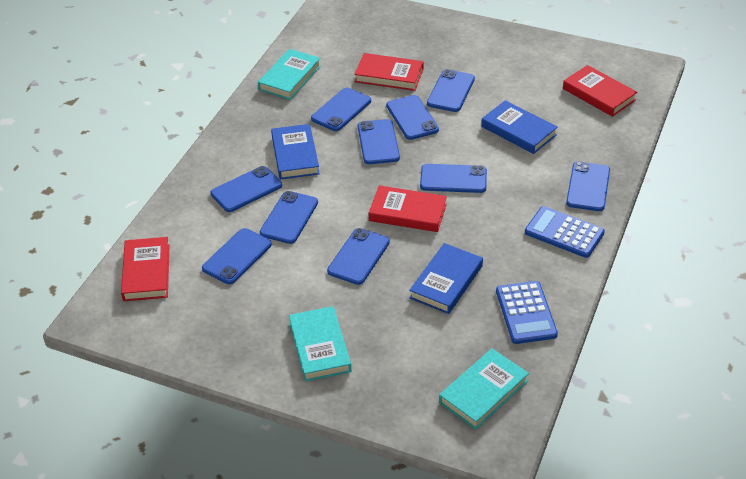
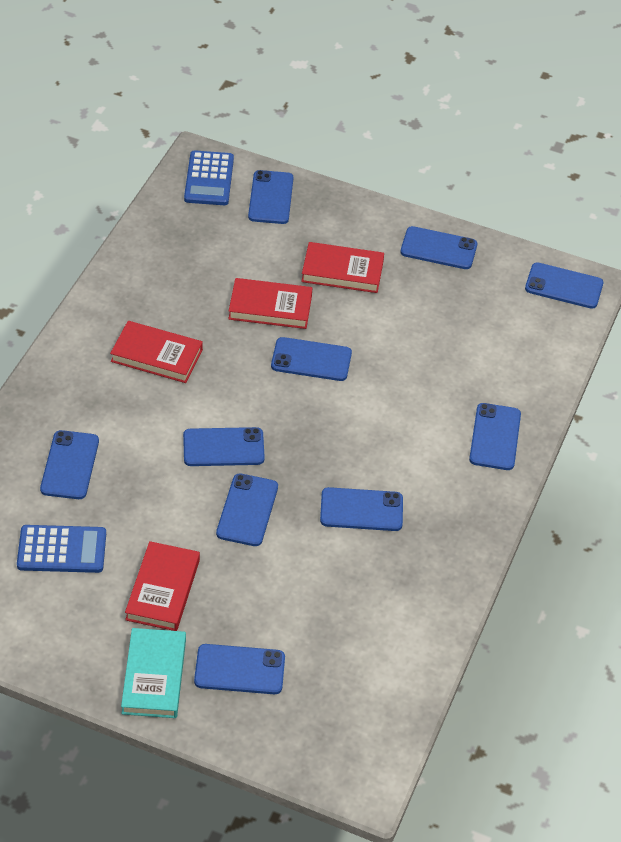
blue book: [271,124,320,180] [409,243,483,314] [481,100,558,154] = 3 -> none = 0
turquoise book: [258,49,321,100] [289,306,351,382] [439,348,529,429] = 3 -> [121,628,186,718] = 1

